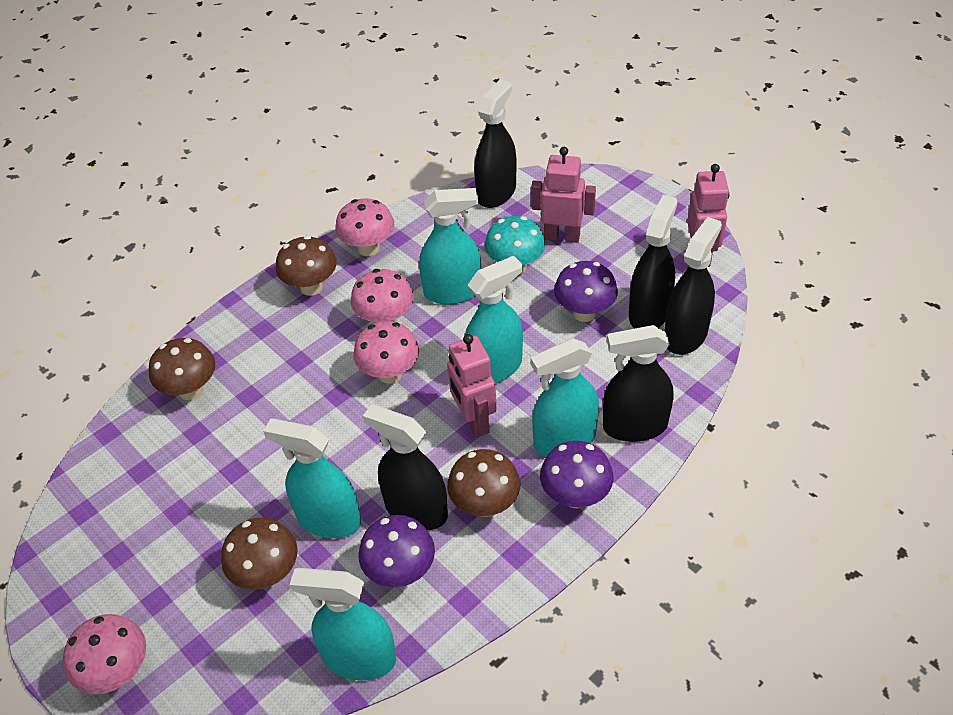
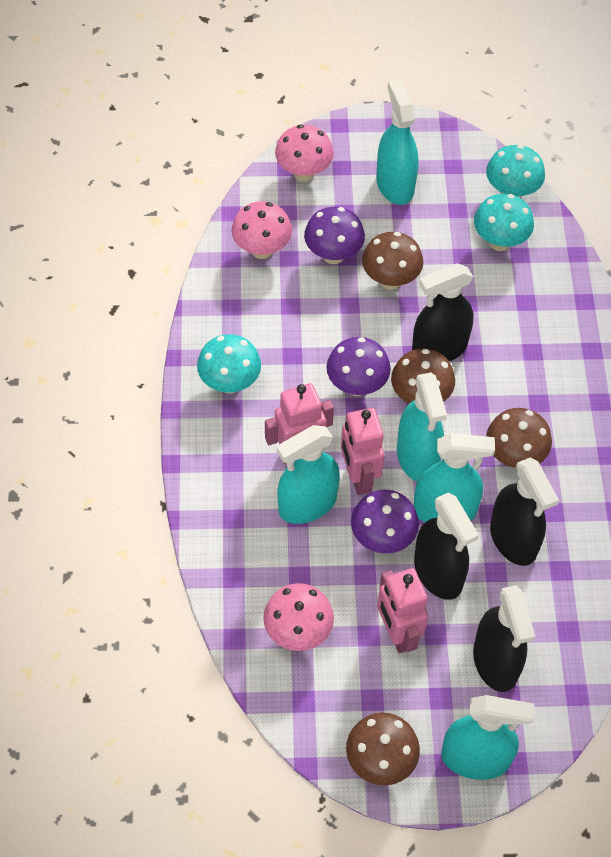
black spray bottle: [363,404,448,530] [474,80,517,208] [603,325,673,442] [629,195,678,329] [664,217,722,355] = 5 -> [412,263,474,362] [414,492,479,600] [473,585,536,692] [490,458,559,566] = 4
pink mushroom: [63,614,146,694] [335,198,394,256] [351,269,413,323] [353,321,419,384] = 4 -> [231,201,292,259] [263,583,334,651] [275,124,334,182] = 3
turquoise mushroom: [485,216,545,274] = 1 -> [197,334,261,394] [474,194,534,251] [486,145,545,198] = 3

